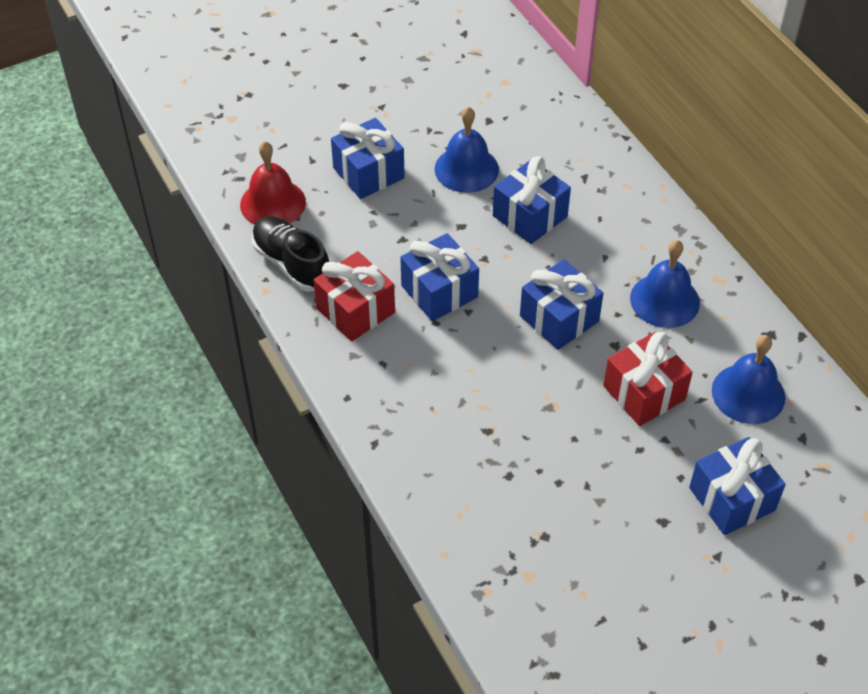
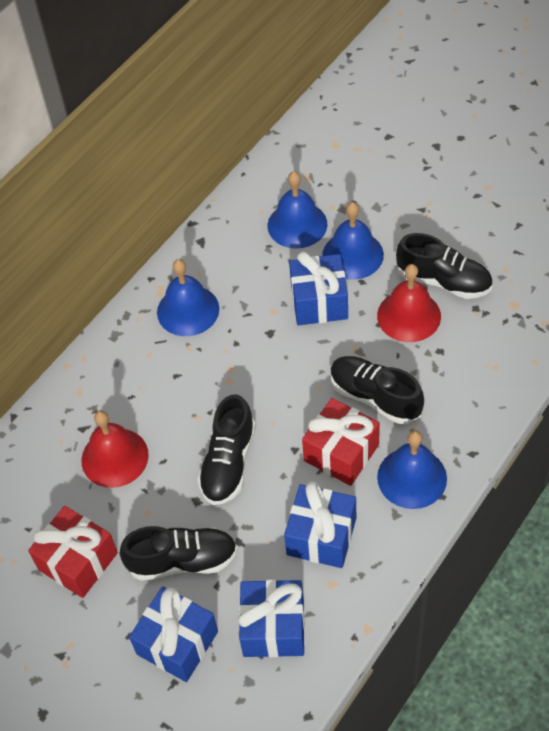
black shoe: [252,216,329,292] = 1 -> [120,526,238,581] [197,394,256,505] [330,356,424,424] [396,233,492,299] = 4
blue bell: [435,107,499,193] [630,240,700,328] [712,335,785,424] = 3 -> [157,259,219,336] [267,171,327,249] [322,202,384,280] [377,430,447,509] = 4
blue gift: [331,118,405,199] [400,233,479,321] [493,156,571,244] [520,259,604,350] [689,437,786,535] = 5 -> [129,586,218,682] [238,580,305,657] [284,481,356,568] [289,251,348,325] = 4
red bell: [240,141,306,225] = 1 -> [81,410,149,488] [377,264,441,342] = 2

